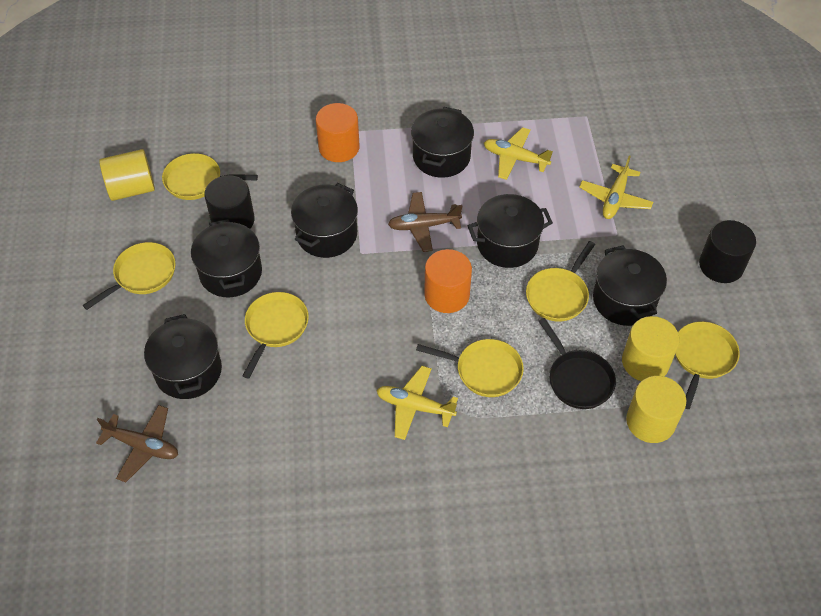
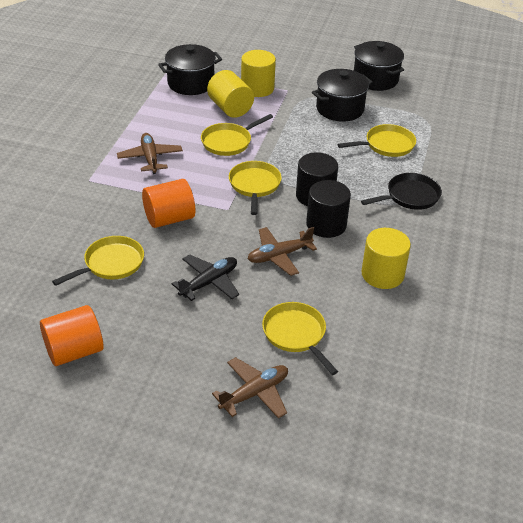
black plane: none = 0 -> [172,254,239,301] = 1
black pot: [144,314,222,399] [191,219,262,297] [291,183,358,258] [411,107,474,178] [468,194,553,268] [593,246,667,326] = 6 -> [158,44,222,95] [312,69,373,122] [354,41,404,91] = 3
brown plane: [96,405,178,482] [388,192,463,252] = 2 -> [117,133,183,174] [212,357,288,419] [248,227,317,276] = 3
yellow pan: [83,242,175,310] [162,153,258,200] [242,292,309,379] [416,339,524,397] [526,241,595,322] [675,322,740,409] = 6 -> [52,236,144,286] [201,114,273,156] [229,161,282,215] [262,302,338,375] [338,124,416,157] = 5
yellow plane: [376,366,458,440] [484,127,553,180] [579,155,653,219] = 3 -> none = 0

